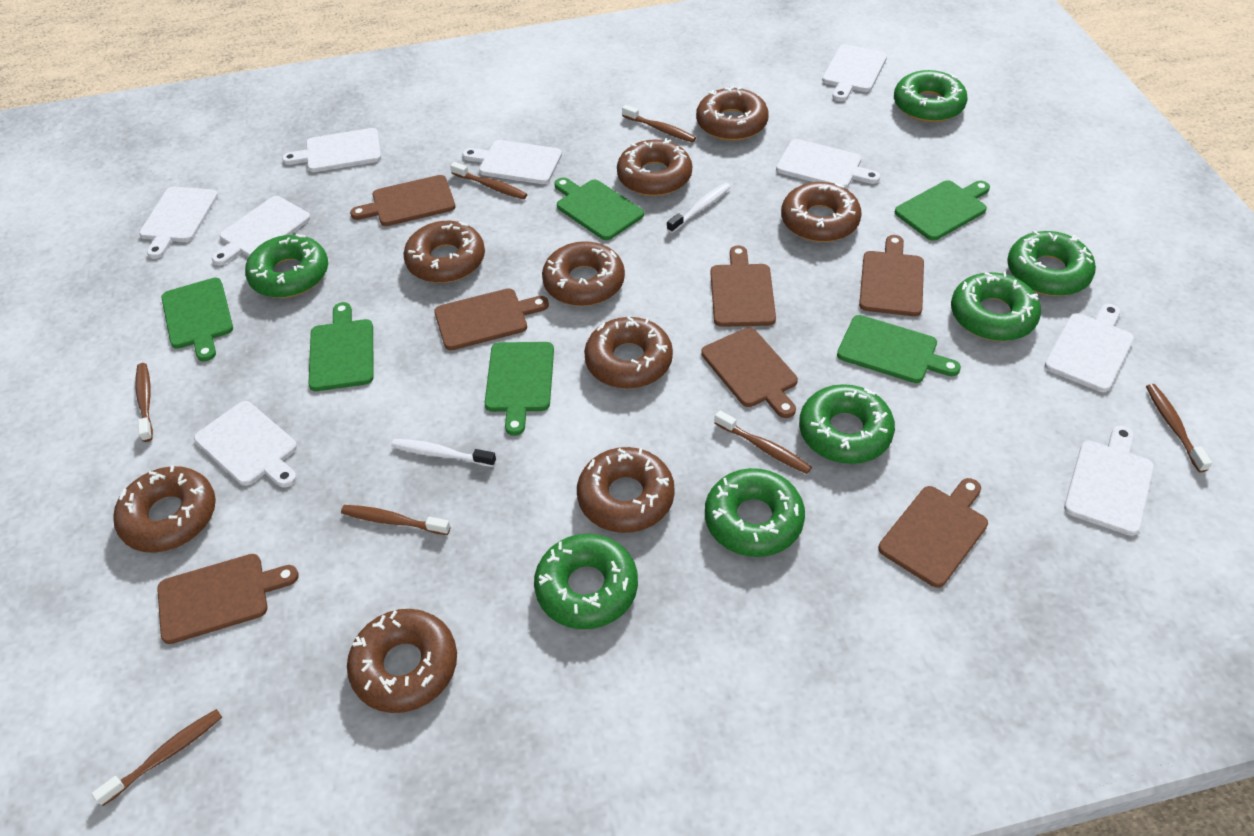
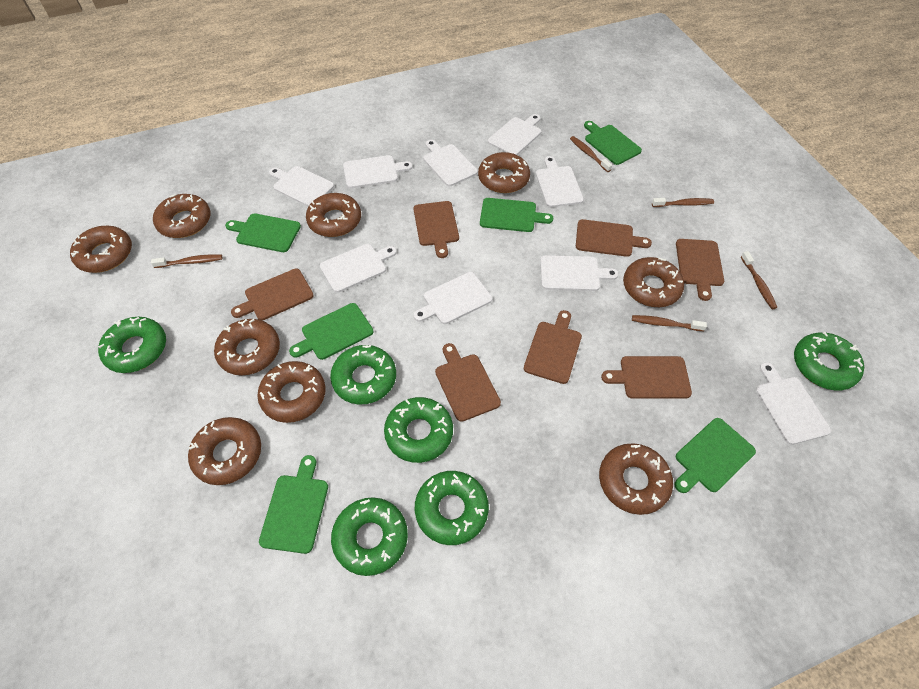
brown toothbrush: [92,709,222,806] [135,363,153,442] [341,505,451,535] [450,162,527,200] [622,105,696,143] [715,410,812,474] [1146,384,1212,472] = 7 -> [151,254,222,268] [570,136,612,172] [632,315,707,331] [652,198,714,207] [741,251,777,309] = 5
green donut: [245,234,328,298] [534,534,638,629] [705,468,805,557] [799,384,895,464] [894,70,967,122] [951,271,1041,341] [1007,230,1096,296] = 7 -> [98,317,166,373] [330,345,396,404] [331,497,408,576] [384,397,453,463] [415,471,489,545] [794,332,864,390] = 6
white toothbrush: [391,439,496,467] [667,183,731,233] = 2 -> none = 0

